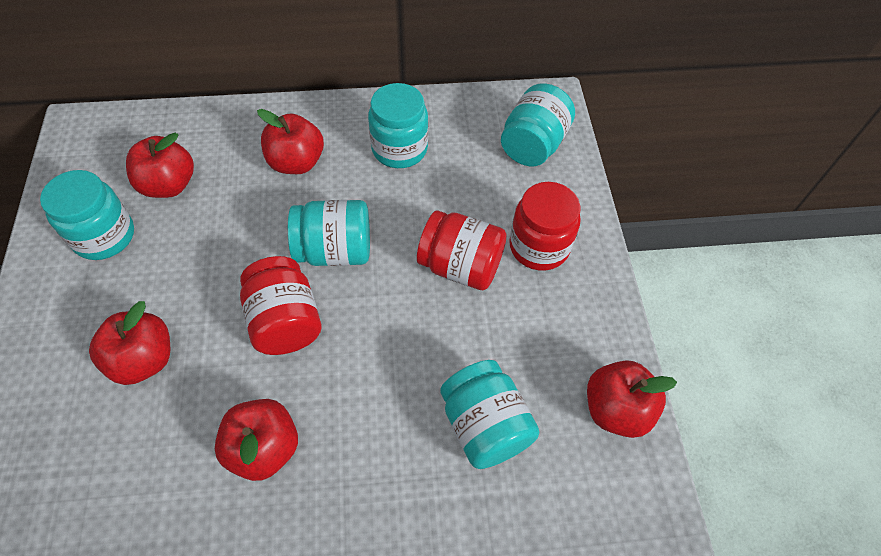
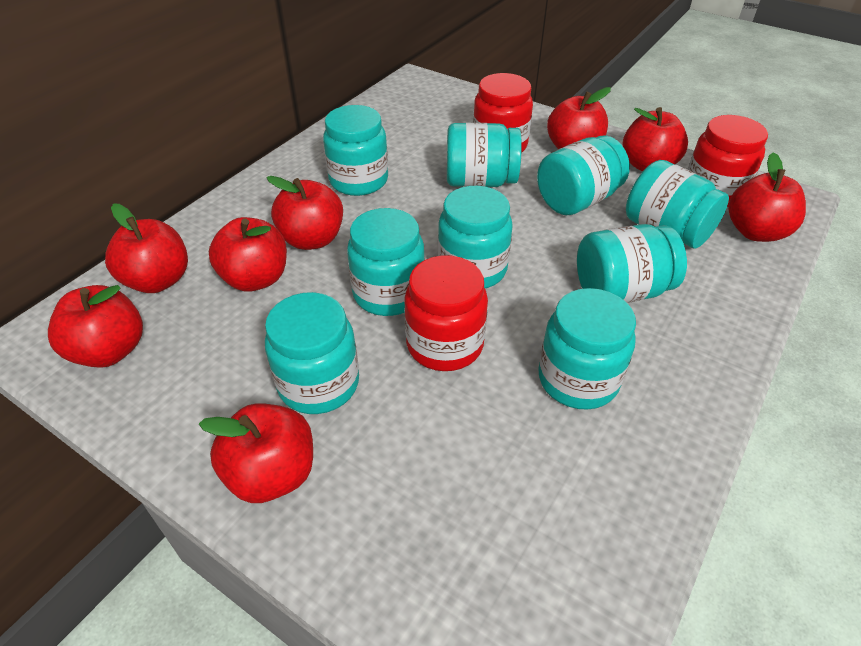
red apple: [89,301,170,385] [126,133,194,198] [215,399,298,481] [257,109,324,174] [587,360,677,438] = 5 -> [48,285,143,368] [105,203,188,293] [199,403,313,503] [209,217,287,291] [267,176,343,250] [547,87,611,149] [622,107,688,171] [728,152,806,242] = 8
turquoise jar: [40,170,134,260] [288,200,370,266] [368,83,428,168] [440,360,540,469] [501,83,575,166] = 5 -> [265,292,359,414] [323,105,388,196] [347,208,425,316] [438,186,513,288] [447,123,522,187] [537,135,630,215] [538,288,636,410] [577,224,687,303] [626,160,729,248] = 9

